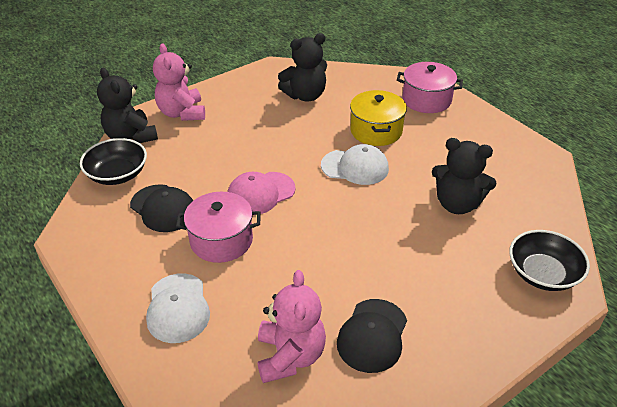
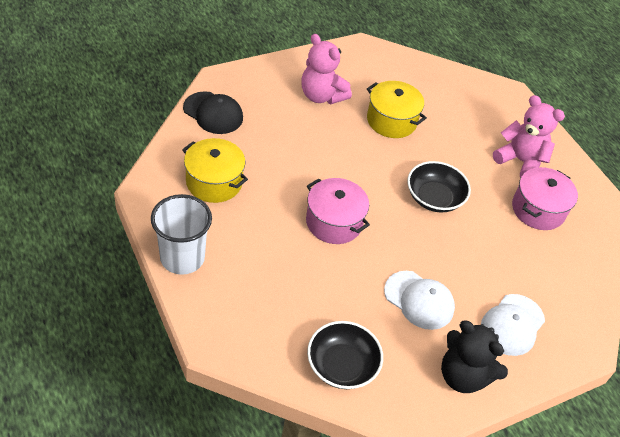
black cap: [130,184,193,232] [337,299,407,373] = 2 -> [183,91,243,134] = 1
black teddy bear: [97,68,158,143] [278,33,327,101] [432,138,497,214] = 3 -> [441,321,508,393] = 1
pink cap: [227,172,296,214] = 1 -> none = 0
white cup: none = 0 -> [151,194,212,275] = 1
yellow pot: [350,90,407,146] = 1 -> [182,138,248,203] [367,81,427,138] = 2

